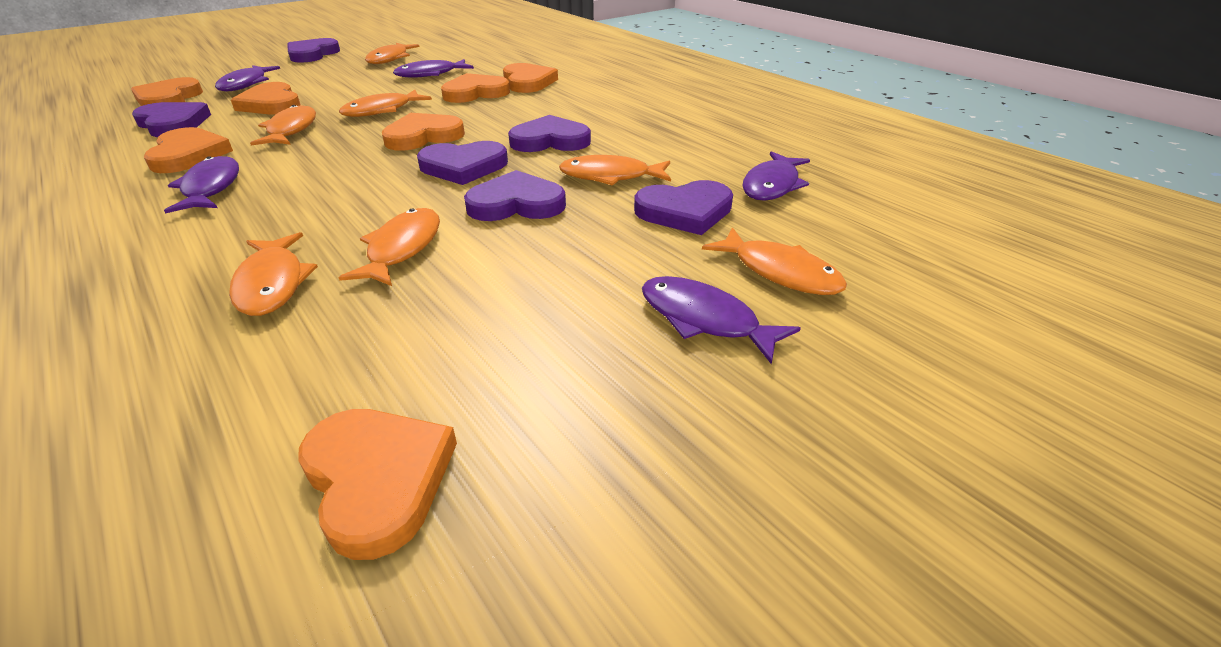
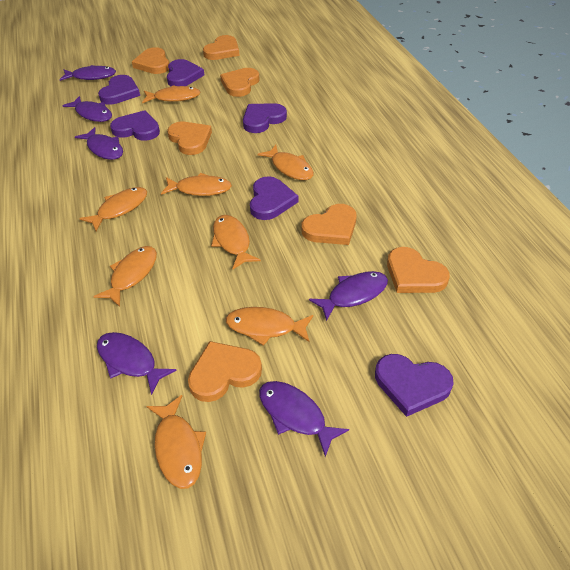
orange fish: [229,232,318,316] [250,105,316,145] [338,208,440,286] [339,90,432,117] [365,43,420,64] [559,155,671,186] [702,227,847,295] = 7 -> [79,187,147,231] [93,246,157,307] [142,85,200,103] [146,395,206,489] [161,173,232,196] [211,215,261,269] [226,307,313,346] [257,145,314,180] = 8
purple fish: [164,156,239,214] [215,65,280,91] [393,59,474,77] [642,276,801,364] [742,151,810,201] = 5 -> [59,65,116,81] [62,96,112,122] [75,127,123,160] [97,332,177,395] [259,381,349,457] [309,271,388,321] = 6

